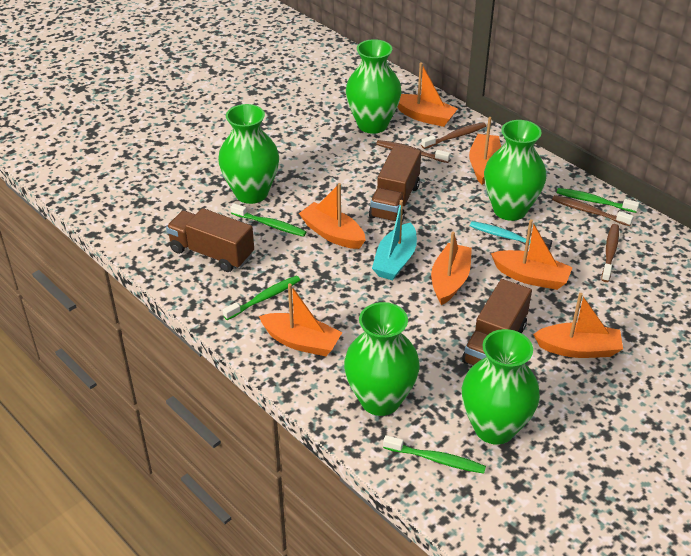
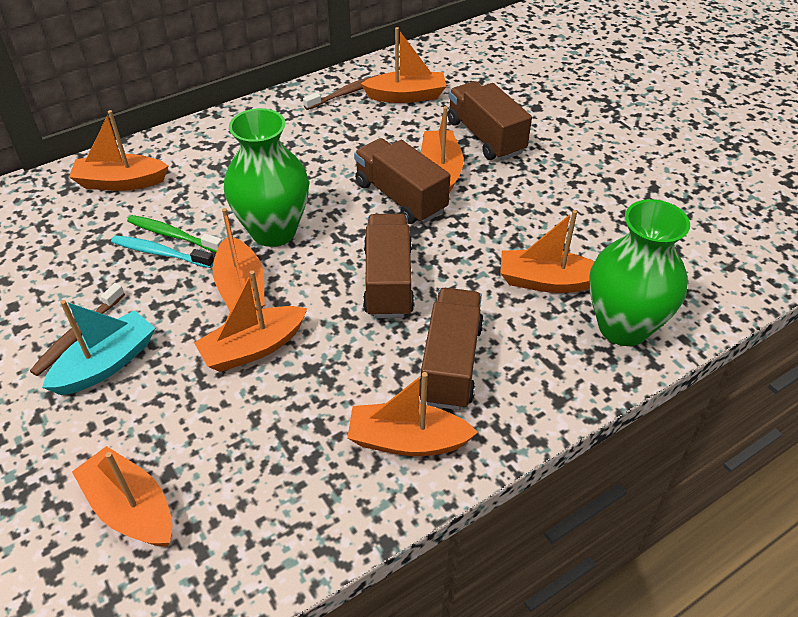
brown toothbrush: [376,140,450,163] [421,122,486,149] [552,195,634,226] [602,224,619,282] = 4 -> [30,283,125,376] [303,75,378,110] = 2
brown truck: [166,208,254,272] [369,145,421,222] [462,279,532,365] = 3 -> [354,138,450,224] [363,214,415,318] [419,288,484,410] [447,81,532,161] = 4
green toothbrush: [223,275,300,320] [230,203,306,237] [383,435,486,474] [556,188,639,213] = 4 -> [127,215,222,252] = 1
green vase: [218,104,279,204] [344,302,420,416] [346,39,402,134] [462,329,540,445] [484,120,546,221] = 5 -> [224,108,309,247] [589,199,690,346] = 2
orange boat: [259,283,342,356] [299,183,366,249] [397,63,458,127] [431,232,472,305] [469,117,501,185] [491,219,573,290] [533,293,623,358] = 7 -> [69,110,168,191] [72,446,172,547] [194,270,308,372] [213,208,265,311] [347,372,478,456] [361,27,447,103] [421,106,464,193] [500,210,595,293] = 8

